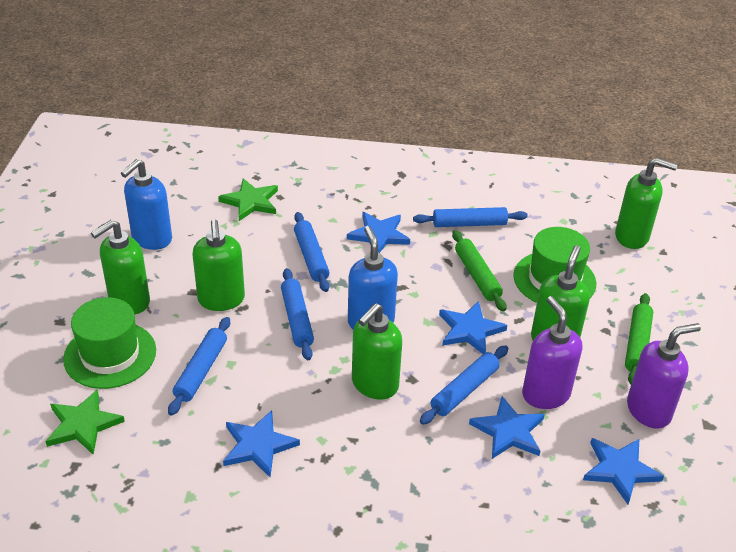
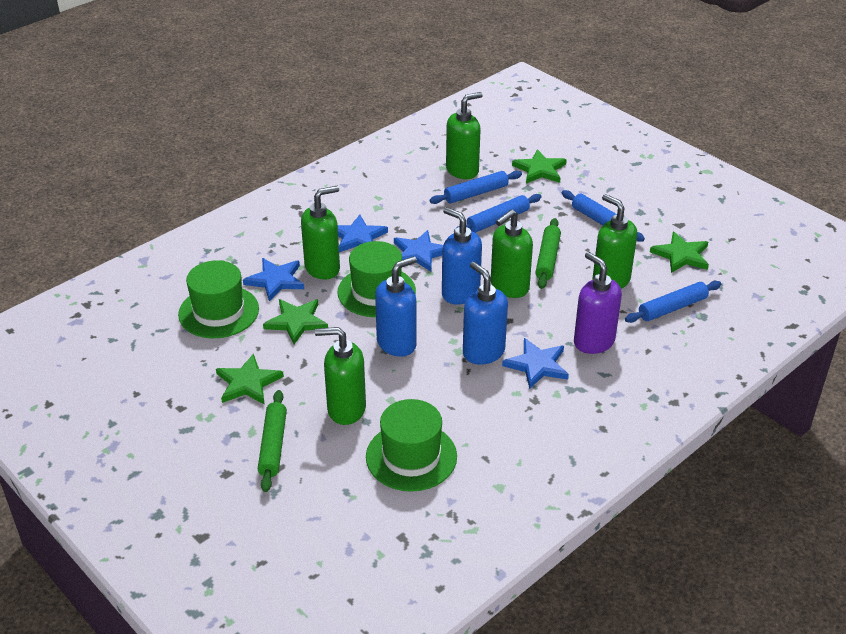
blue rolling pin: [168,317,230,416] [281,268,314,360] [294,212,330,292] [413,207,528,227] [420,345,508,425] = 5 -> [430,171,522,204] [455,194,542,233] [562,190,645,242] [625,281,721,323] = 4
blue soap dispenser: [121,159,172,250] [348,226,398,330] = 2 -> [375,256,417,356] [442,207,482,305] [463,262,508,365] = 3
blue star: [223,410,300,477] [347,212,410,253] [439,301,507,354] [469,396,545,459] [583,438,664,504] = 5 -> [243,258,304,301] [338,215,388,252] [394,230,443,272] [502,338,569,389] = 4
green hat: [63,297,156,389] [513,227,597,303] = 2 -> [178,260,259,338] [337,241,416,317] [366,399,457,492] = 3
green star: [45,390,125,455] [218,178,278,221] = 2 -> [216,353,284,405] [263,299,328,344] [512,149,567,184] [650,232,709,273] = 4
purple soap dispenser: [522,296,582,409] [627,323,701,428] = 2 -> [574,252,622,354] = 1

